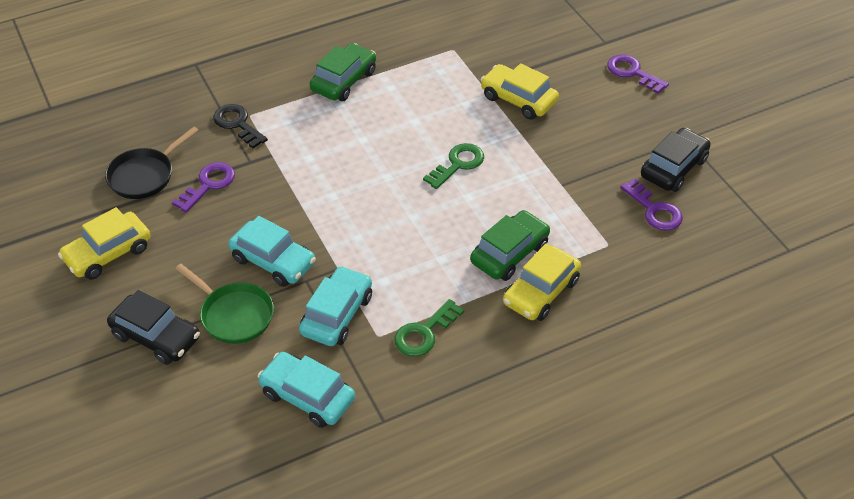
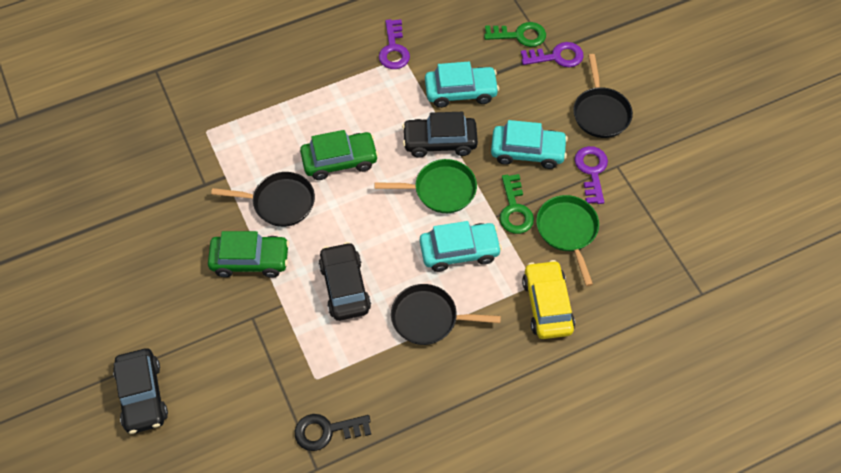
black car: [107,290,200,365] [641,128,711,192] = 2 -> [113,348,168,434] [318,242,371,321] [402,112,478,158] = 3
black pan: [105,127,199,199] = 1 -> [211,172,315,227] [391,284,501,345] [573,54,633,138] = 3
green pan: [175,264,274,344] = 1 -> [374,159,477,213] [536,195,599,286] = 2
yellow car: [58,207,151,280] [481,63,559,120] [503,244,581,321] = 3 -> [522,260,575,339] = 1

